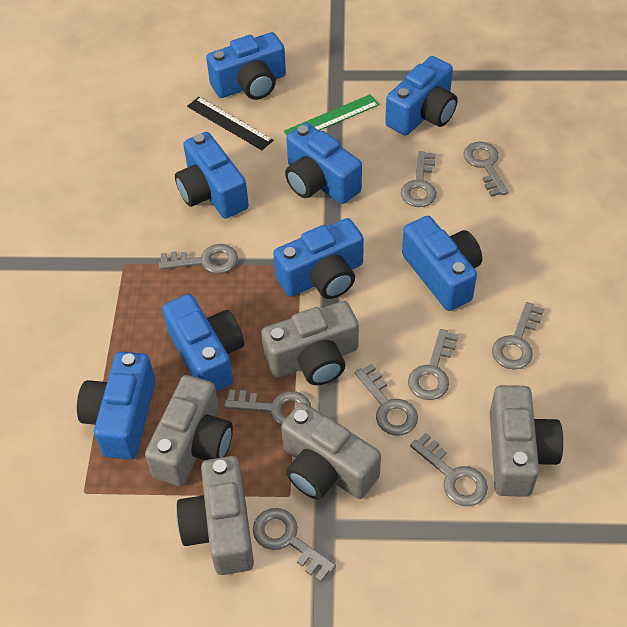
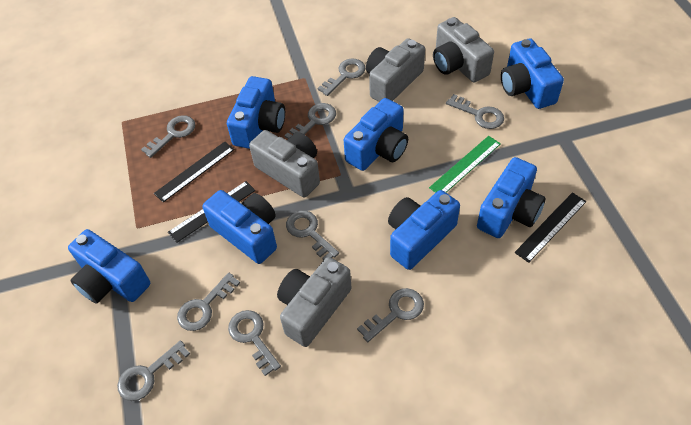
black ruler: [187,97,273,150] = 1 -> [154,141,235,202] [168,181,255,243] [515,192,586,263] = 3
blue camera: [77,352,155,460] [162,294,244,392] [175,132,249,218] [206,32,286,100] [273,218,364,299] [285,123,362,204] [385,56,458,136] [402,216,482,311] = 8 -> [68,229,150,304] [202,190,277,264] [227,76,285,149] [344,98,408,171] [388,190,460,270] [477,157,546,238] [501,38,564,109] = 7
grey camera: [145,375,233,486] [176,456,254,575] [261,301,359,385] [281,403,381,499] [490,385,563,497] = 5 -> [249,130,320,198] [277,257,352,347] [366,38,425,102] [433,17,494,82] = 4

